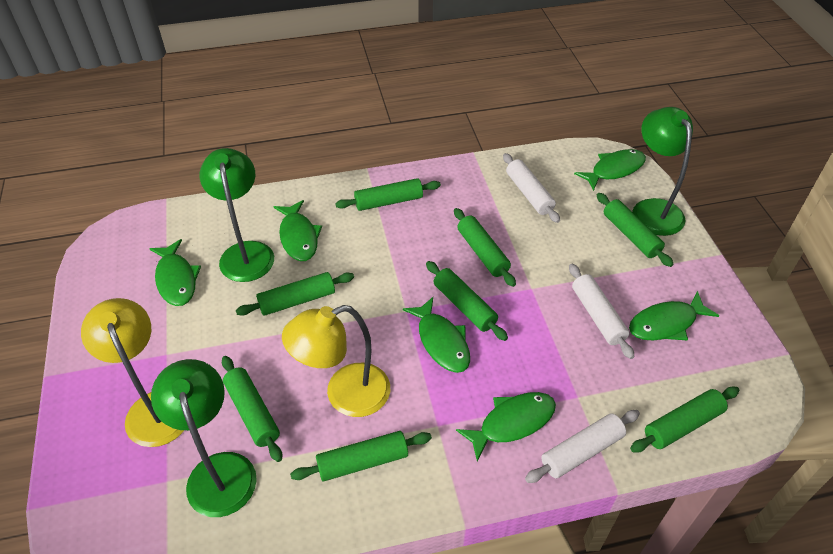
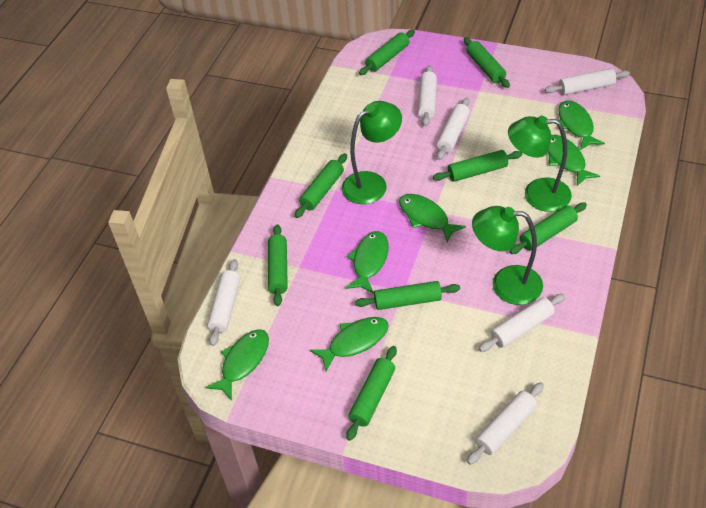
white rolling pin: [503,153,560,223] [525,410,640,483] [569,264,634,359] = 3 -> [207,259,240,346] [418,65,437,126] [437,98,470,160] [467,382,544,465] [479,294,565,352] [545,68,630,95] = 6
yellow lamp: [81,298,184,447] [282,305,390,417] = 2 -> none = 0

